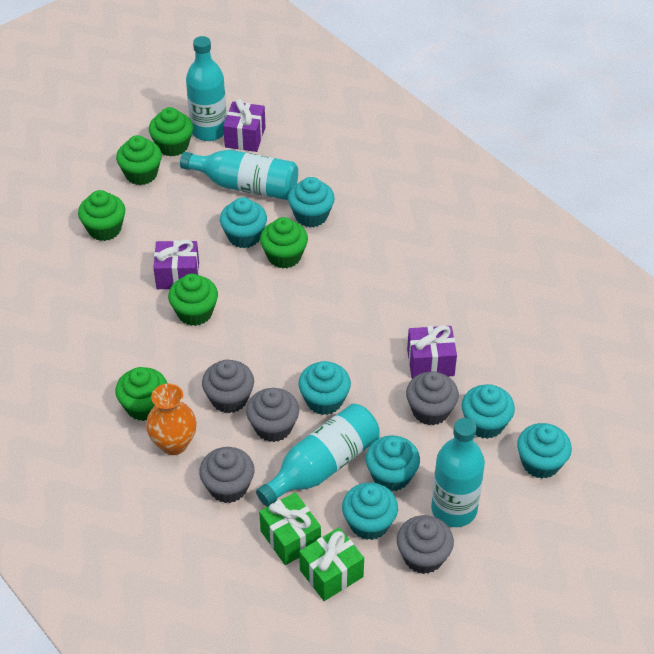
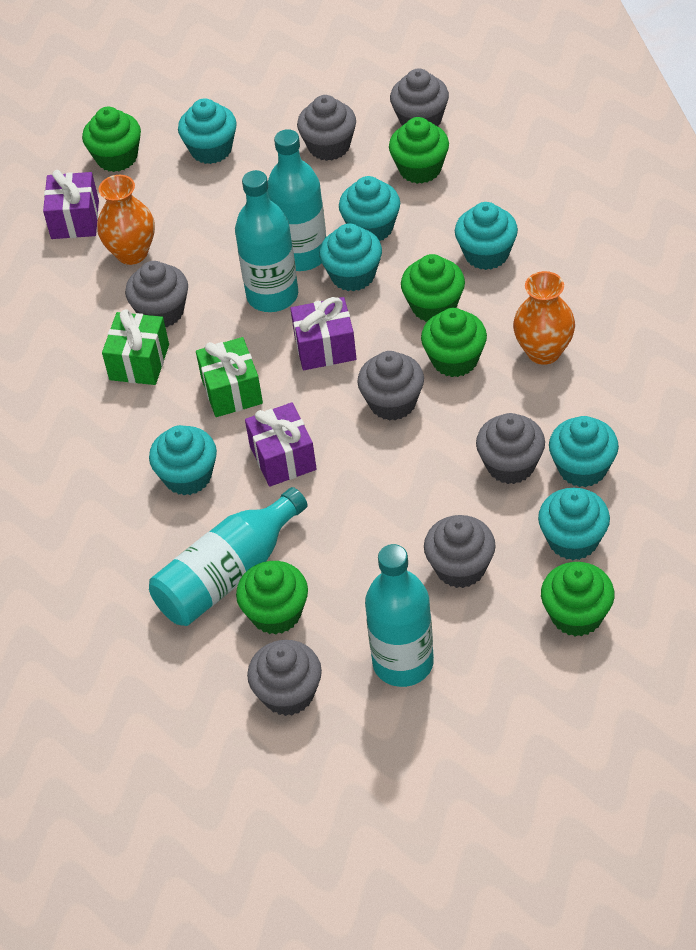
grey cupcake: [199,447,254,503] [202,359,254,414] [246,388,299,442] [397,515,454,574] [406,371,459,425] = 5 -> [125,261,188,327] [247,640,322,716] [297,95,356,161] [357,351,424,421] [390,68,449,126] [424,515,496,588] [476,413,545,484] = 7
orange vase: [146,383,197,455] = 1 -> [97,175,155,265] [513,271,575,365] = 2

